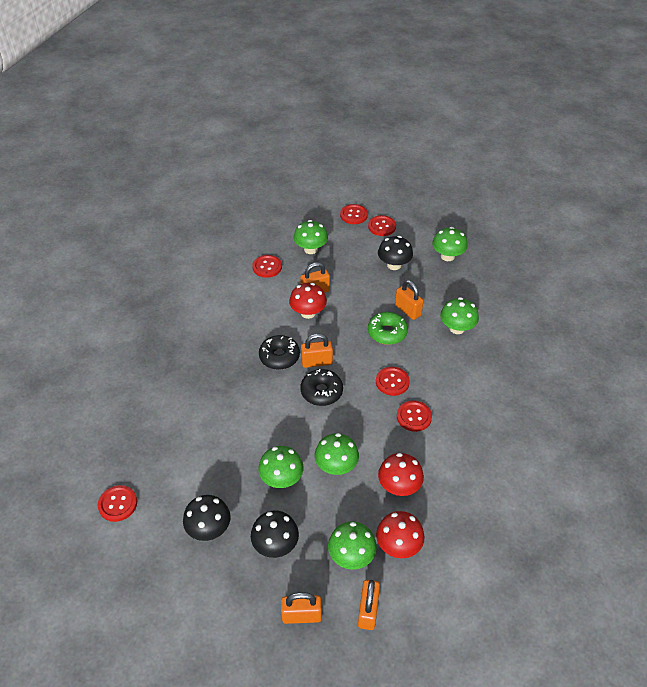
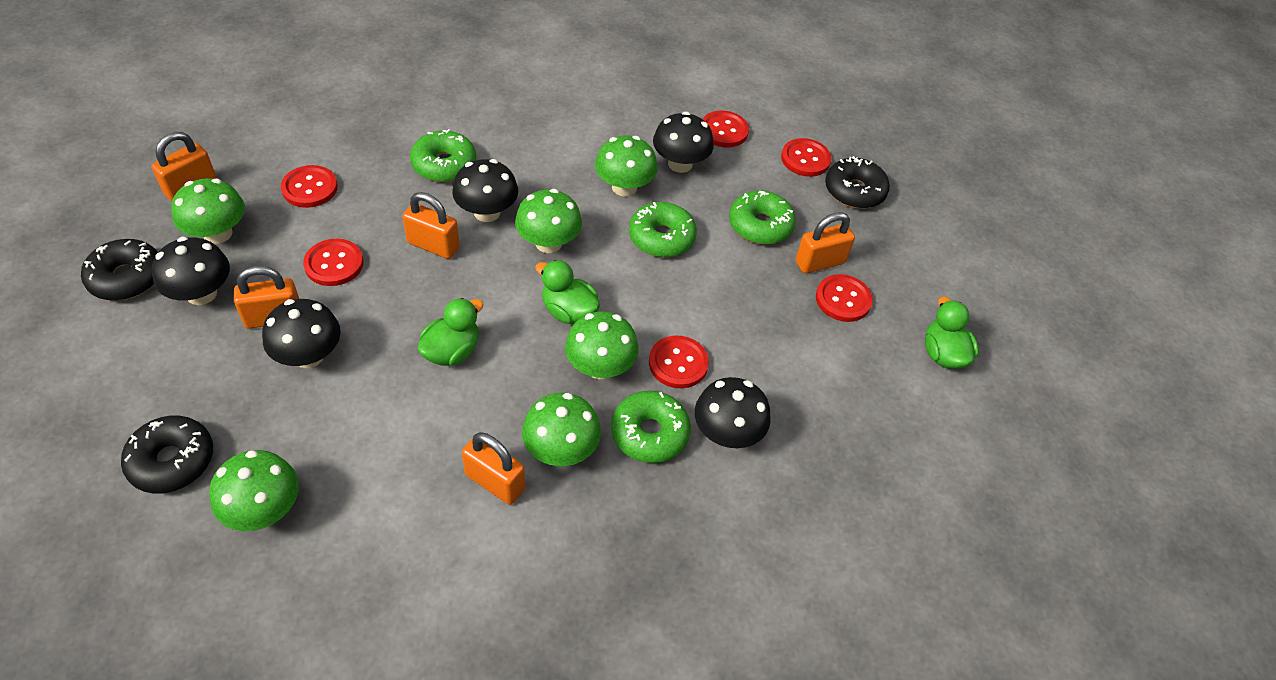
black donut: [259,335,300,370] [301,369,343,406] = 2 -> [81,239,158,301] [121,416,213,493] [825,156,890,209] = 3
black mushroom: [183,495,231,541] [251,510,299,558] [378,236,413,270] = 3 -> [152,237,230,305] [262,299,341,368] [452,159,518,222] [653,112,714,173] [695,377,771,448] = 5
green donut: [368,312,408,345] = 1 -> [410,129,476,182] [611,391,691,463] [629,202,697,257] [729,190,796,245] = 4
green duck: none = 0 -> [418,298,483,366] [535,260,600,324] [925,297,979,369] = 3
red mushroom: [289,283,327,319] [376,511,425,558] [378,453,424,496] = 3 -> none = 0

